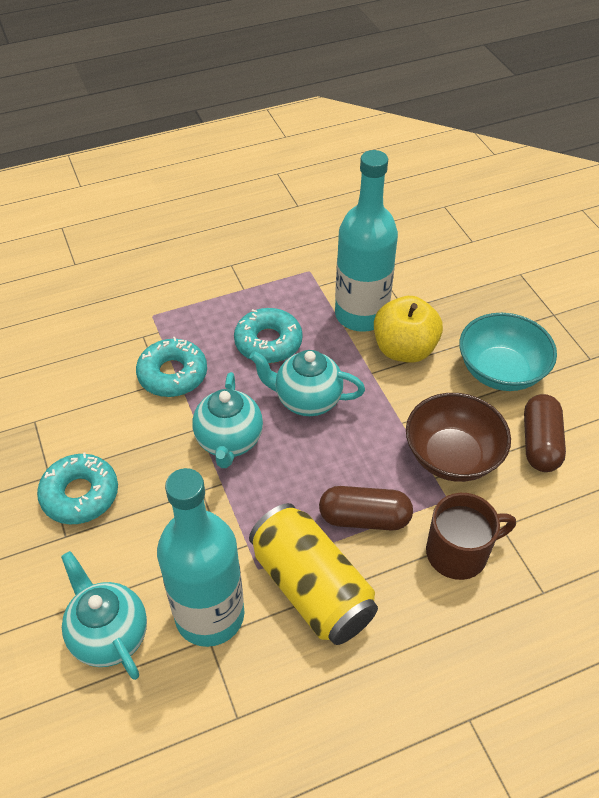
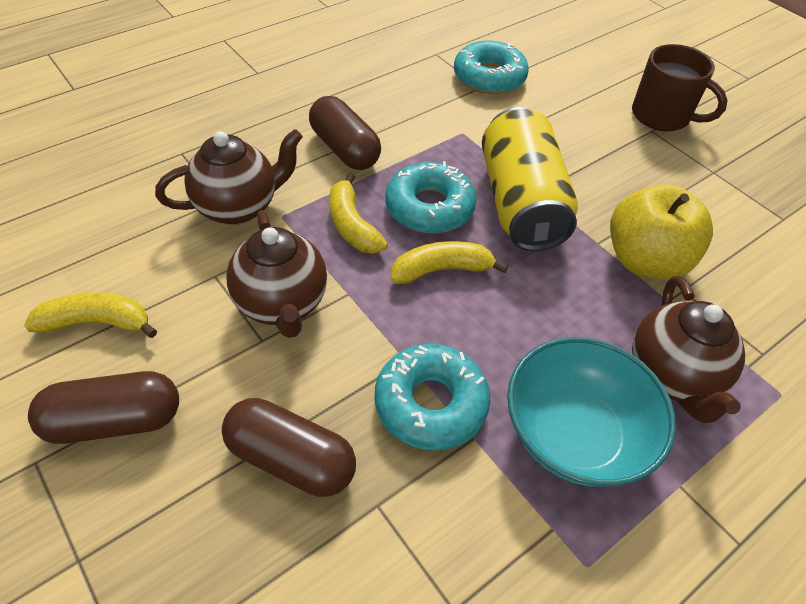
brown bowl: [406,393,511,482] = 1 -> none = 0
brown capsule: [319,486,413,531] [524,394,566,472] = 2 -> [28,371,179,444] [222,398,356,497] [309,96,381,170] = 3
brown teapot: none = 0 -> [155,129,303,225] [226,210,327,338] [632,276,745,423] = 3
turquoise bottle: [157,468,245,647] [335,150,398,332] = 2 -> none = 0
turquoise teapot: [61,551,147,680] [192,372,263,468] [249,350,365,416] = 3 -> none = 0
yellow banana: none = 0 -> [24,293,157,338] [329,173,388,254] [392,241,508,284] = 3

